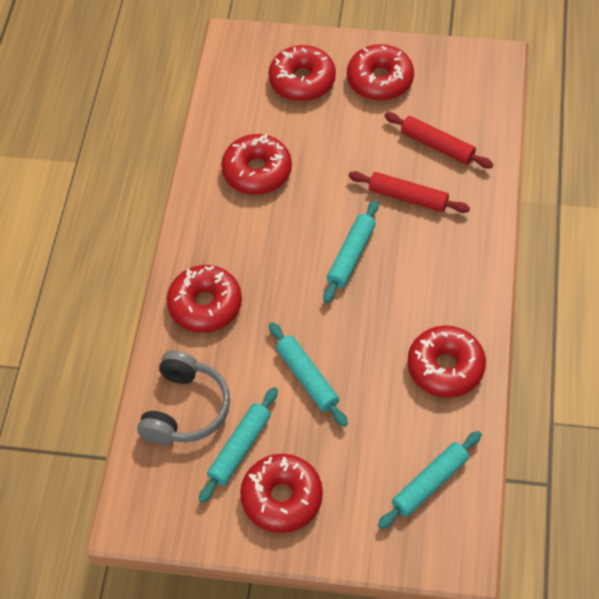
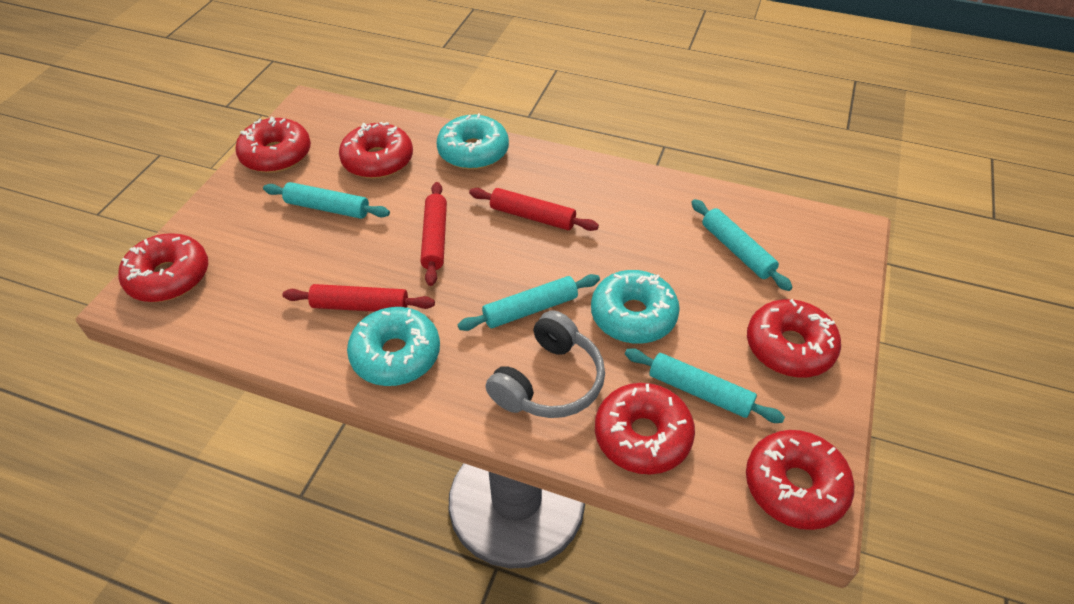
red rolling pin: [348,171,470,213] [384,112,493,169] = 2 -> [283,284,435,312] [420,182,447,286] [469,188,599,231] = 3
turquoise donut: none = 0 -> [347,307,440,386] [437,113,509,170] [591,270,680,344] = 3

